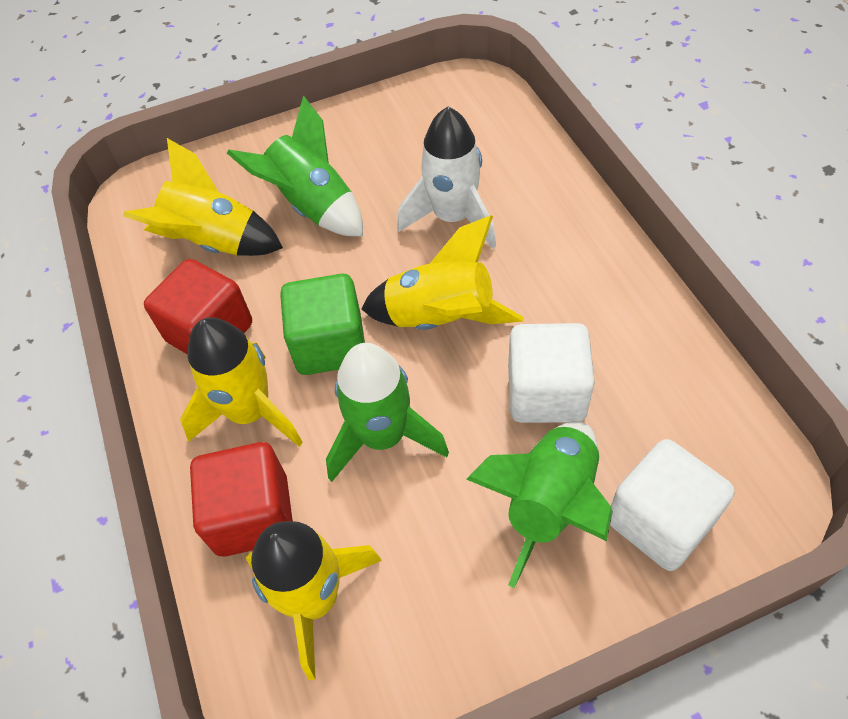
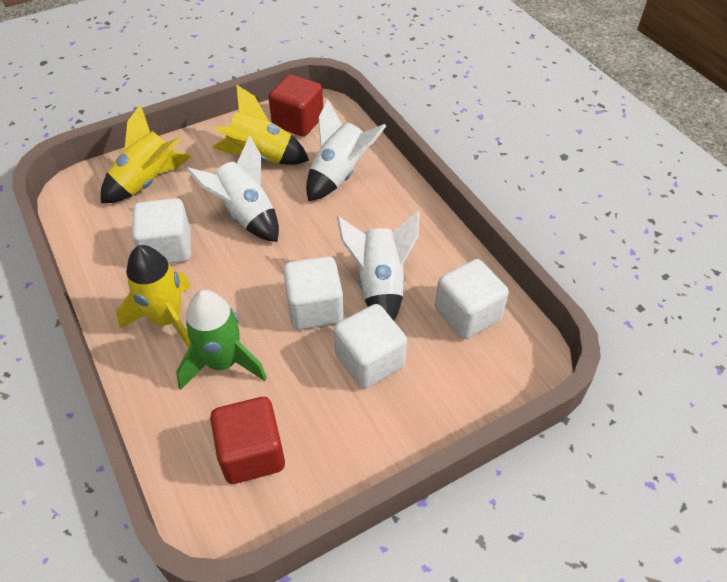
green cube: [280,274,365,375] = 1 -> none = 0
green rocket: [227,96,363,236] [326,343,449,482] [466,421,613,588] = 3 -> [176,290,267,390] = 1
white cube: [508,323,595,423] [610,439,734,571] = 2 -> [132,198,191,264] [283,256,343,330] [334,304,407,389] [435,259,509,339] = 4
white rocket: [397,107,496,249] = 1 -> [186,136,279,242] [306,99,386,201] [337,211,419,321] = 3
yellow rocket: [123,138,283,256] [180,317,303,447] [246,521,382,680] [361,215,524,330] = 4 -> [101,105,192,203] [116,245,191,348] [212,84,309,165] = 3

